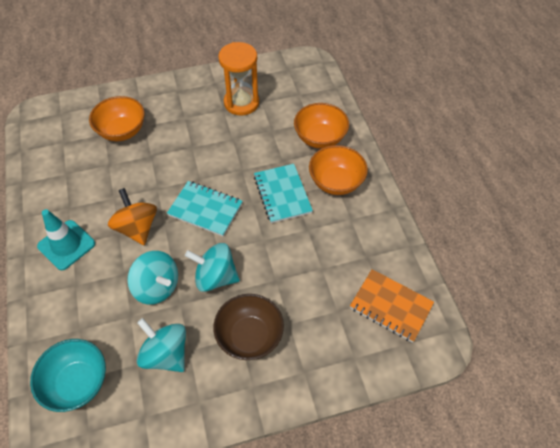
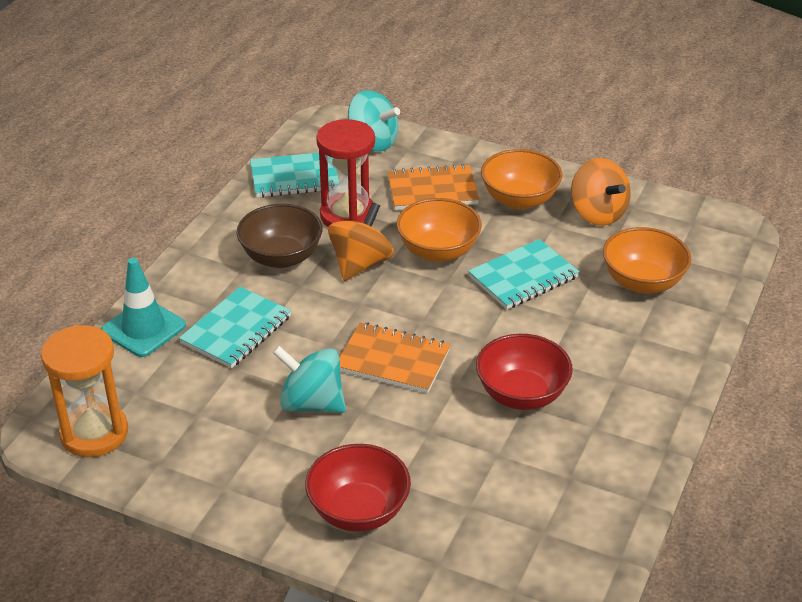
orange notebook: [350,269,434,342] = 1 -> [339,322,451,393] [387,164,479,210] = 2
orange spinning top: [108,188,157,245] = 1 -> [328,202,394,281] [571,158,631,226] = 2
red bowl: none = 0 -> [305,444,411,532] [476,334,573,410] = 2
red hourglass: none = 0 -> [316,119,376,227] = 1
turquoise bowl: [30,339,106,412] = 1 -> none = 0
turquoise notebook: [167,181,243,236] [254,164,313,223] = 2 -> [179,287,291,368] [250,152,339,198] [468,239,579,310] = 3
turquoise spinning top: [127,251,178,305] [137,318,186,372] [185,243,240,292] = 3 -> [273,346,346,413] [348,90,400,152] = 2

